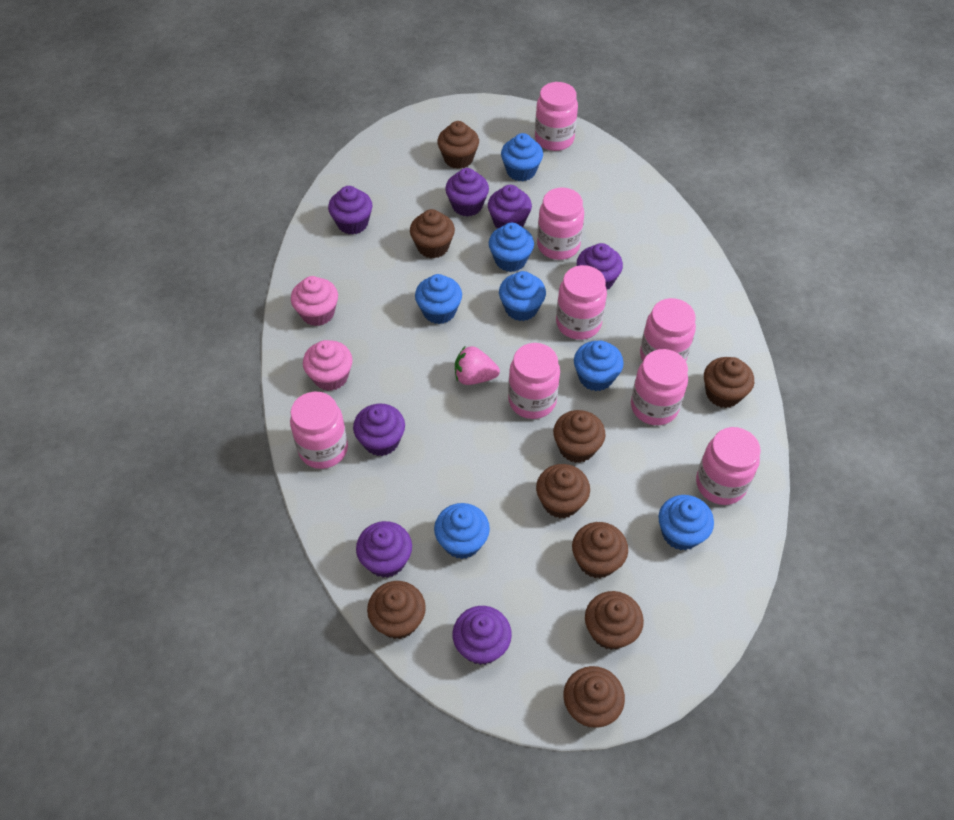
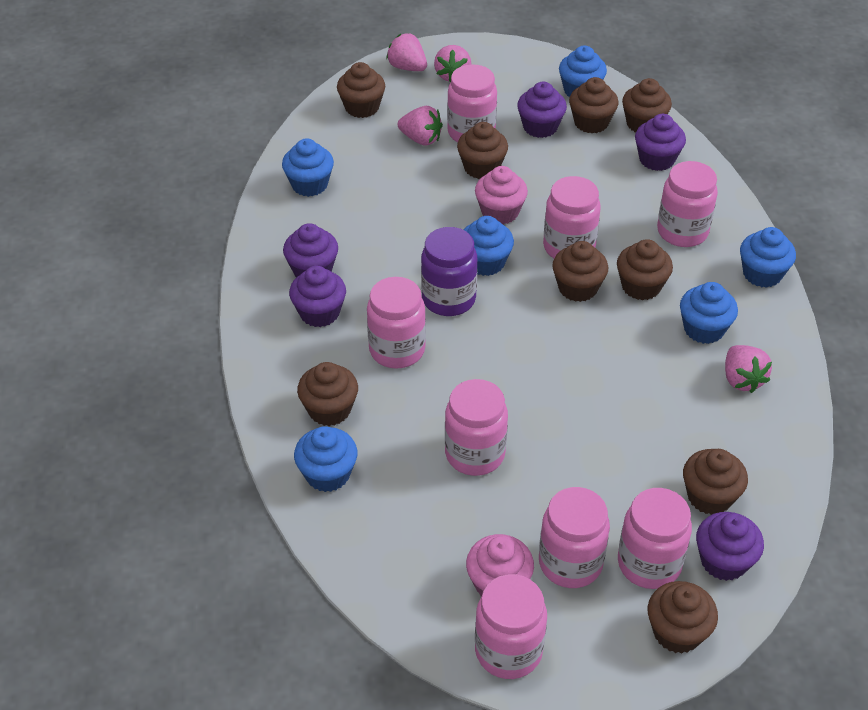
blue cupcake: [415,274,462,324] [434,503,490,559] [489,223,534,272] [499,271,546,321] [501,133,543,181] [574,341,624,391] [658,495,714,550] = 7 -> [282,138,334,197] [294,426,357,492] [464,216,514,276] [559,46,607,97] [680,282,738,344] [740,227,796,288] = 6
pink strawberry: [455,346,500,385] = 1 -> [386,33,427,71] [398,106,443,146] [434,45,471,82] [725,345,772,393] = 4
purple cupcake: [328,186,372,235] [353,404,405,456] [356,521,412,578] [445,168,489,217] [453,606,512,665] [488,185,532,229] [577,243,623,290] = 7 -> [283,223,338,277] [289,266,346,327] [517,82,567,138] [635,114,686,171] [696,512,764,581] = 5
purple jar: none = 0 -> [421,227,477,316] = 1

